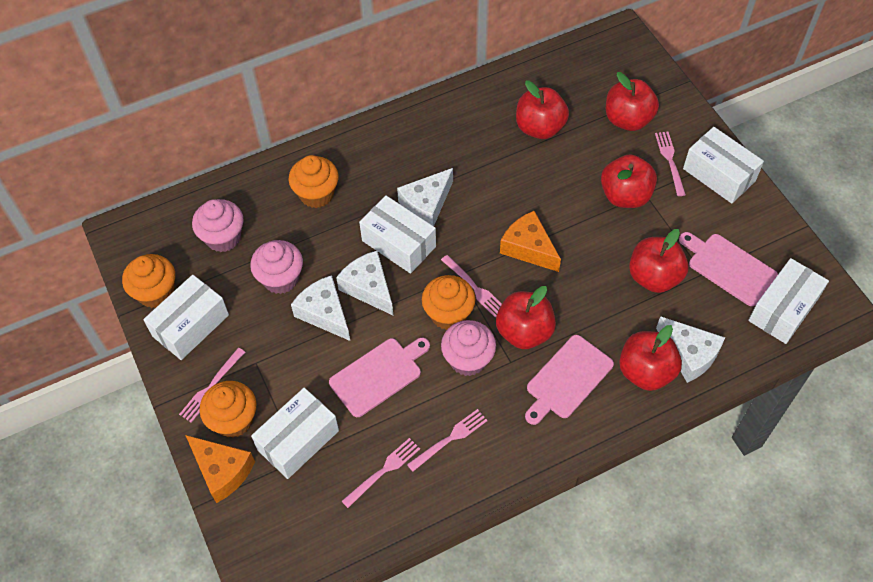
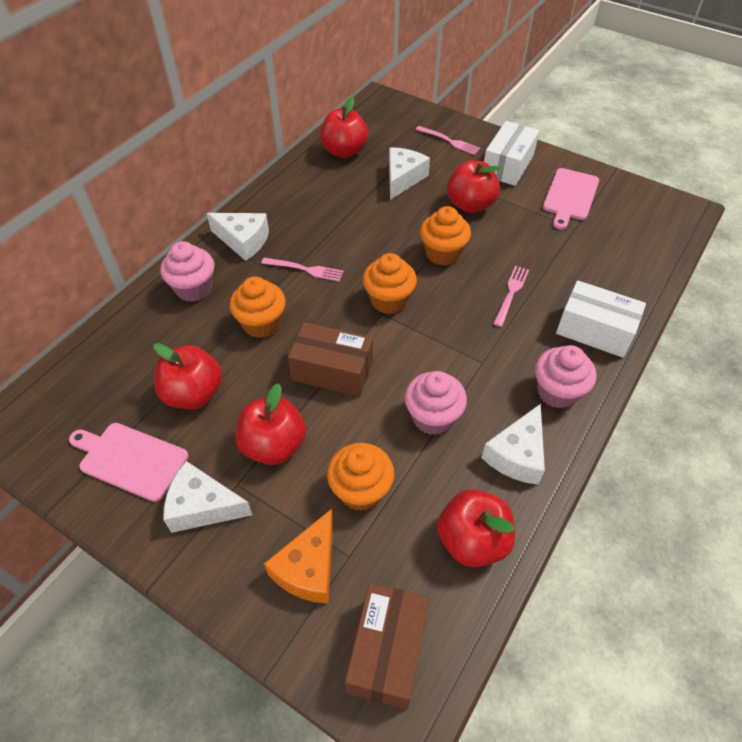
brown box: none = 0 -> [288,322,373,397] [345,583,429,710] = 2
orange cheese: [185,435,255,503] [500,211,561,272] = 2 -> [264,509,333,604] = 1
pink cutting board: [329,338,430,417] [525,335,614,425] [679,232,778,306] = 3 -> [69,423,189,502] [543,168,599,230] = 2
pink fork: [179,348,245,423] [342,438,420,508] [407,409,488,472] [441,255,502,318] [655,132,686,196] = 5 -> [261,258,344,282] [416,126,480,155] [493,266,529,327] = 3
red apple: [496,286,556,349] [516,81,569,139] [601,154,657,208] [606,72,659,131] [619,325,682,391] [629,229,689,293] = 6 -> [153,343,222,409] [235,383,306,465] [320,97,369,158] [437,489,515,568] [447,160,500,213] = 5
white box: [143,275,229,360] [251,388,339,479] [359,195,436,274] [683,127,764,204] [748,258,829,344] = 5 -> [484,121,539,186] [556,280,646,358] = 2

